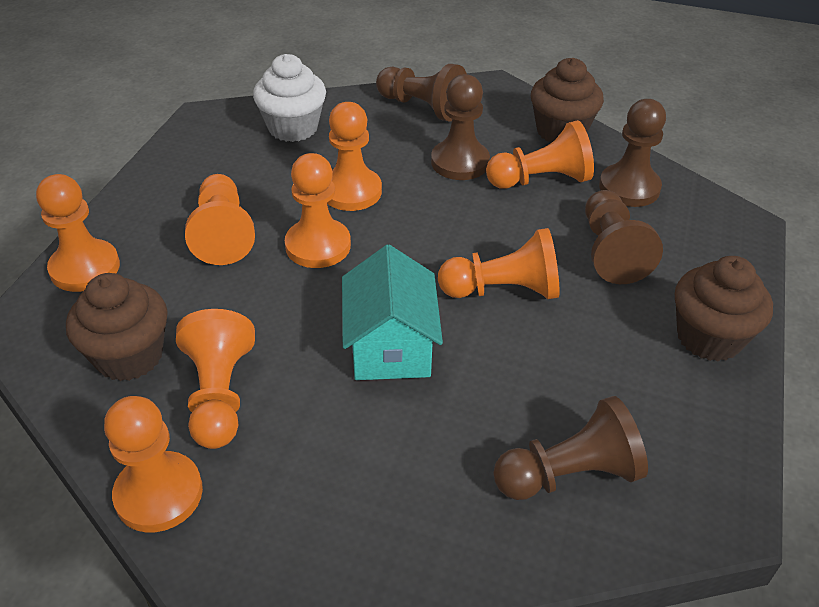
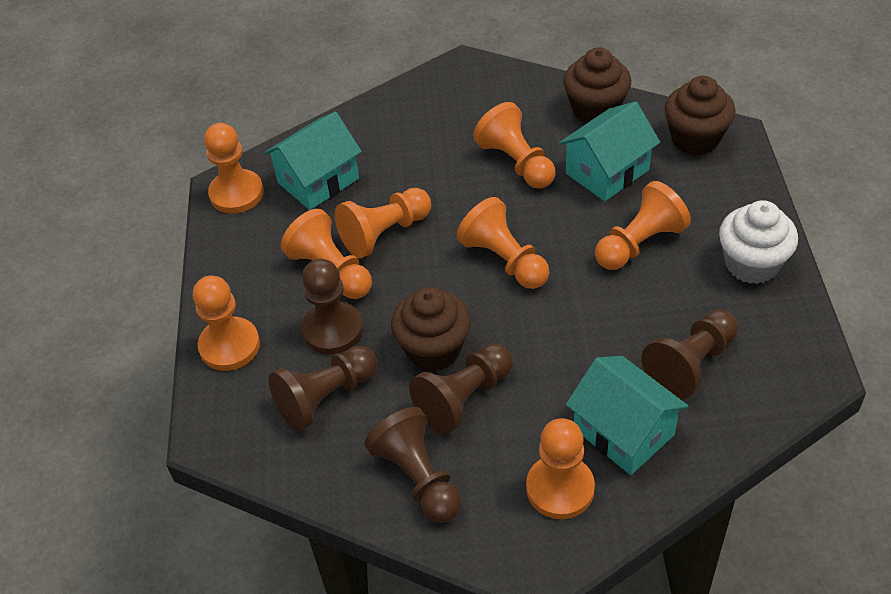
turquoise house: [342,245,443,380] = 1 -> [264,112,362,210] [559,101,660,201] [566,356,689,475] = 3

